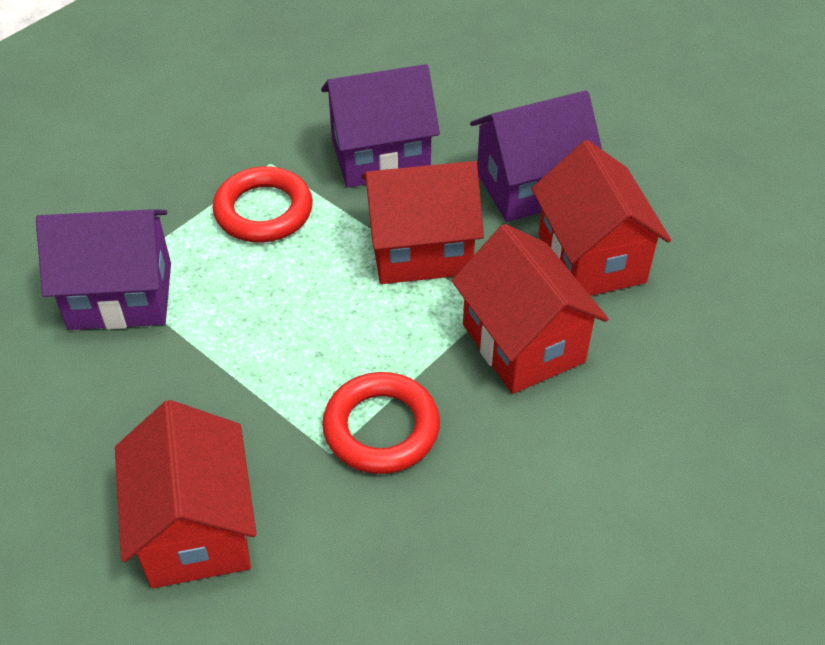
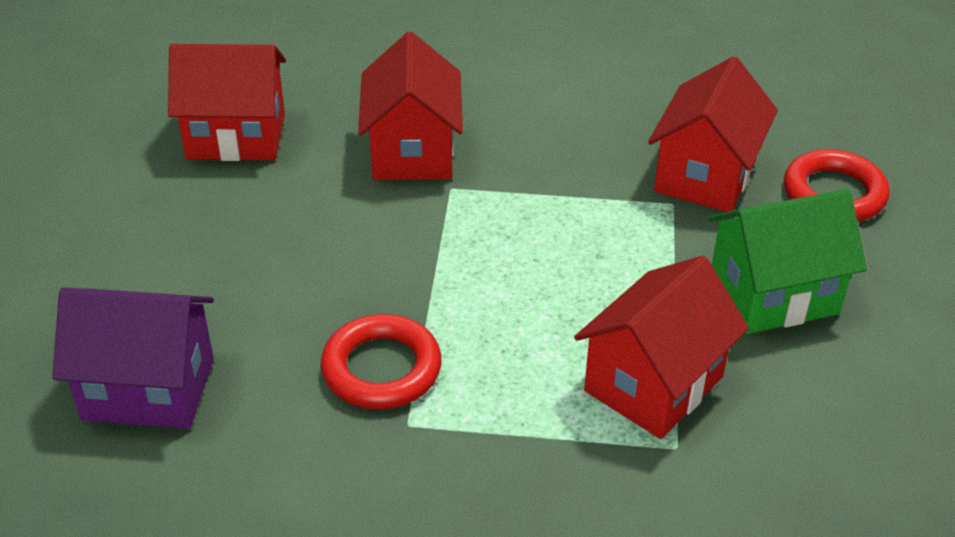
green house: none = 0 -> [708,189,867,334] = 1
purple house: [36,209,171,330] [321,64,440,188] [470,90,602,222] = 3 -> [52,288,214,429] = 1

